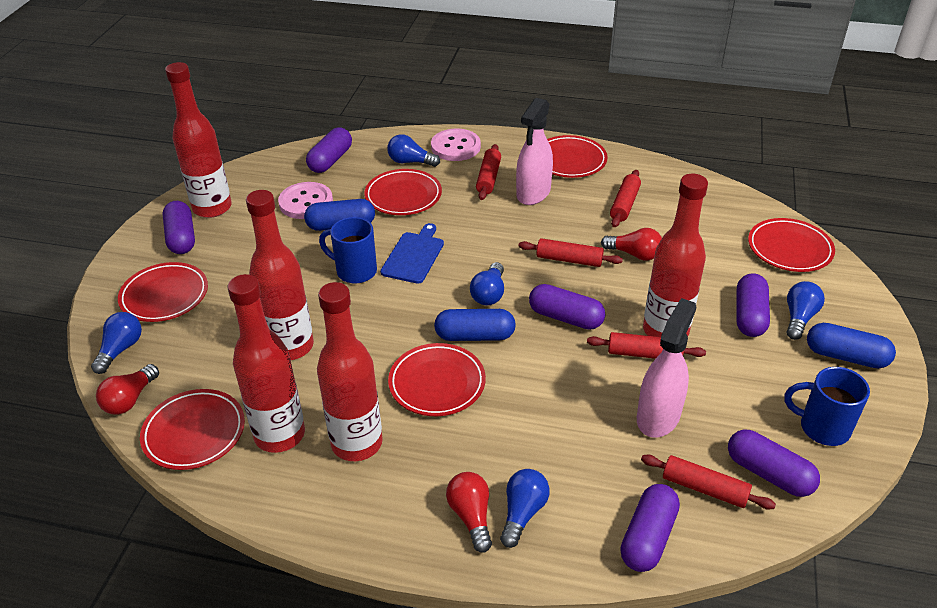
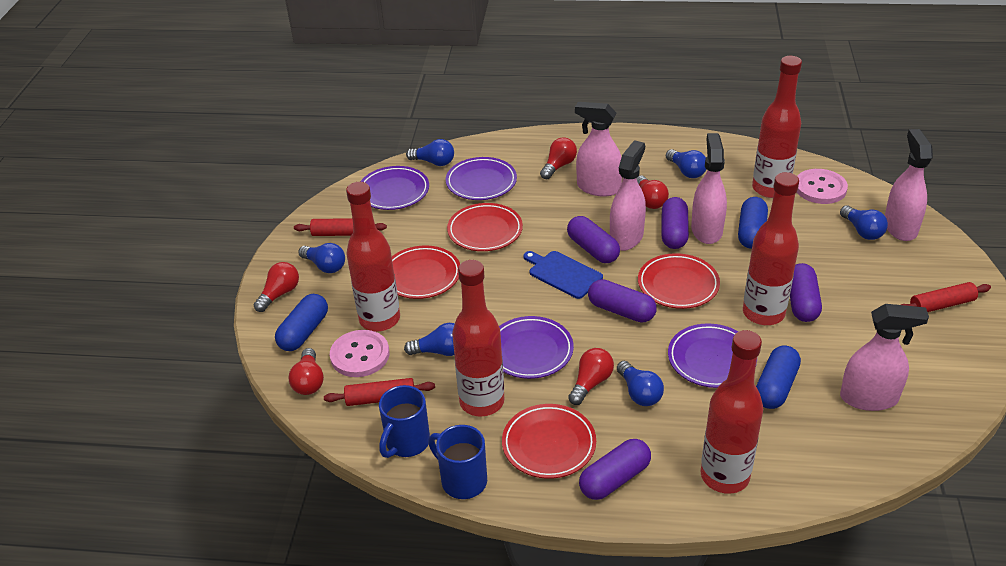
blue light bulb: [91,312,142,374] [387,134,440,167] [470,262,504,306] [500,469,550,548] [787,281,825,340] = 5 -> [298,243,345,273] [404,323,455,356] [406,139,454,166] [617,361,664,406] [666,149,706,178] [840,205,888,240] = 6
pink spray bottle: [516,98,553,205] [637,298,696,438] = 2 -> [575,102,622,197] [610,140,646,251] [691,133,727,244] [840,304,929,411] [885,129,933,241] = 5
purple capsule: [162,201,195,254] [306,127,352,173] [529,284,605,330] [620,484,680,572] [728,429,820,497] [737,273,770,337] = 6 -> [567,216,620,263] [579,439,651,500] [588,279,657,323] [661,197,689,249] [790,263,822,322] = 5
purple plate: none = 0 -> [361,166,429,210] [446,157,517,200] [499,316,574,379] [668,323,757,388] = 4
red light bulb: [96,364,159,415] [446,472,492,552] [601,228,662,261] = 3 -> [254,262,299,312] [289,348,324,395] [540,137,577,179] [568,348,614,405] [636,176,669,209] = 5
red plate: [118,262,208,322] [140,389,245,470] [364,169,442,215] [388,343,486,416] [547,135,608,178] [748,218,835,272] = 6 -> [392,245,460,299] [447,203,523,251] [502,404,596,479] [638,253,720,309] = 4
red rolling pin: [476,144,501,200] [518,238,623,267] [587,332,706,359] [610,170,641,227] [641,454,776,510] = 5 -> [294,218,387,236] [324,378,435,406] [901,282,991,312] = 3

